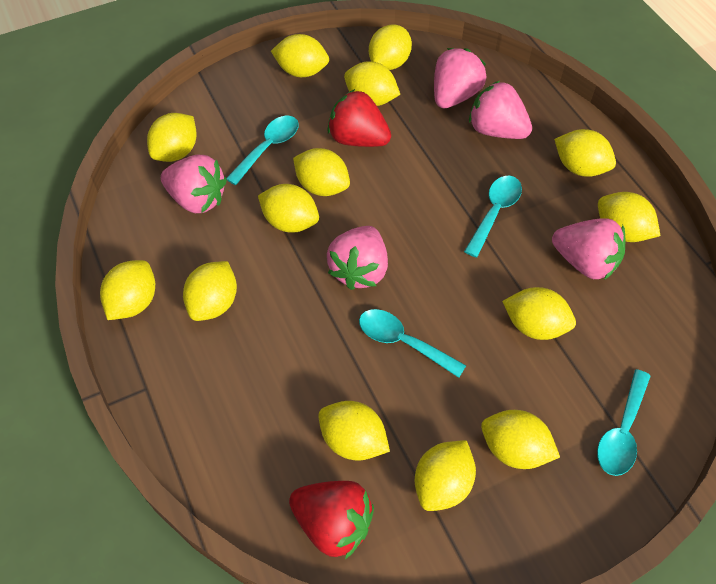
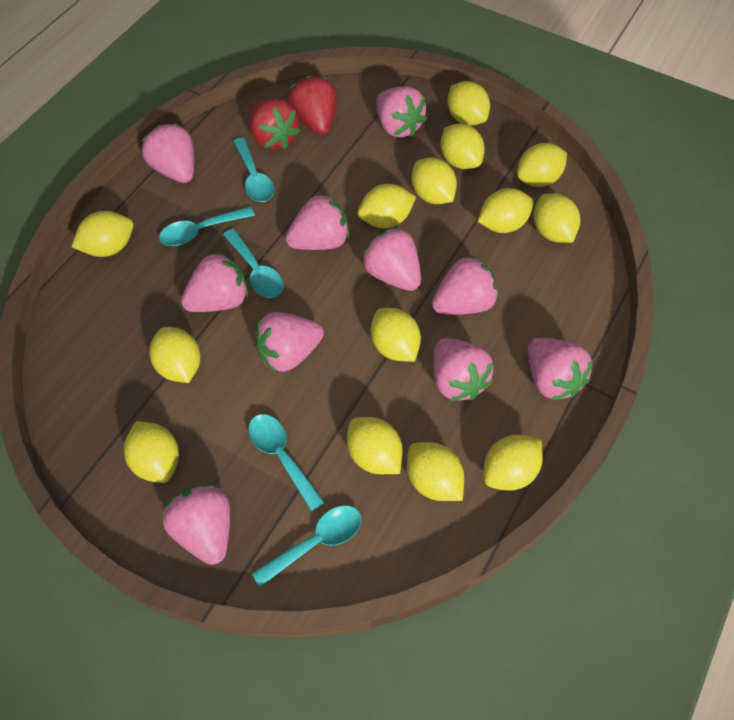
pink strawberry: [161,155,227,213] [327,226,388,290] [434,48,486,108] [469,81,532,139] [552,218,625,280] = 5 -> [141,123,194,183] [162,484,230,565] [181,252,248,312] [255,312,324,373] [285,193,349,250] [361,227,421,291] [376,86,427,137] [432,255,498,315] [433,338,494,401] [528,338,593,401] = 10
turquoise spoon: [226,116,299,185] [359,309,466,378] [464,176,522,257] [597,369,651,476] = 4 -> [159,206,255,246] [223,229,284,298] [233,137,274,202] [248,414,324,511] [252,505,362,587] = 5

